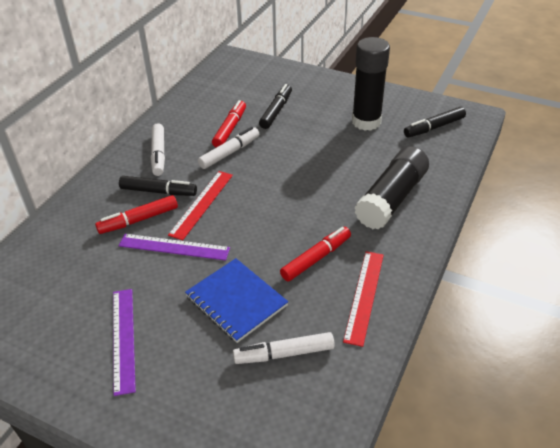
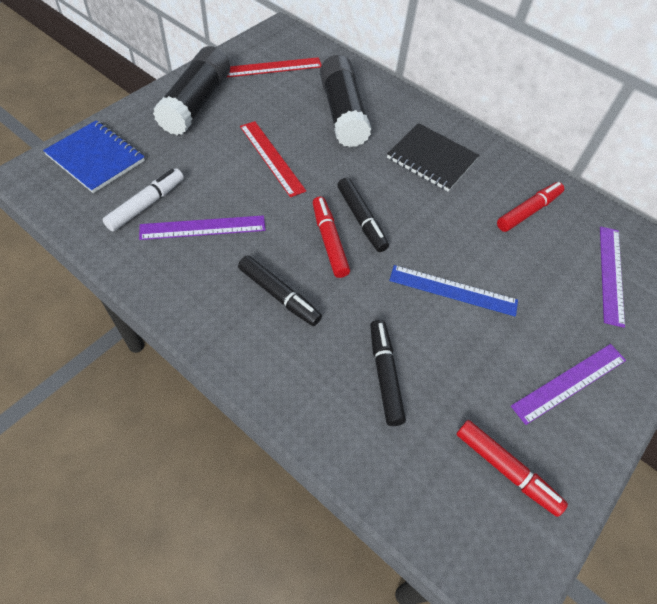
black notebook: none = 0 -> [387,123,479,192] = 1
blue ruler: none = 0 -> [389,265,518,317] = 1
purple ruler: [113,289,136,396] [119,234,230,261] = 2 -> [139,215,266,240] [511,344,626,425] [600,226,625,328] = 3
white marker: [151,123,165,176] [198,127,259,169] [233,332,335,364] = 3 -> [102,168,184,232] = 1

